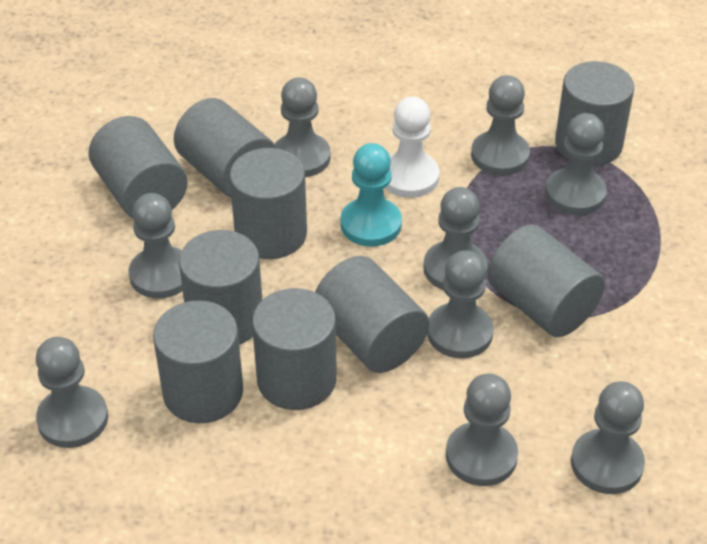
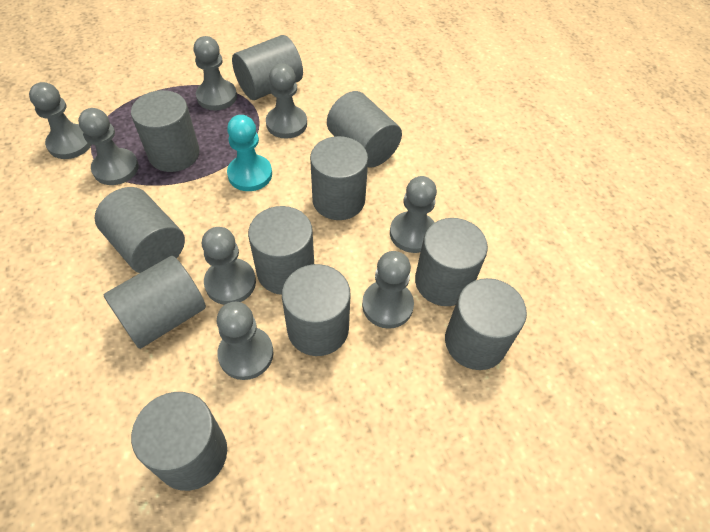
grey cylinder: [89,116,188,218] [153,301,243,423] [174,98,276,197] [179,230,262,345] [229,148,307,259] [252,288,337,410] [315,256,429,373] [487,224,605,337] [555,61,634,166] = 9 -> [95,187,185,273] [104,256,206,349] [131,90,200,172] [131,392,227,491] [232,35,303,100] [248,206,314,295] [282,264,351,356] [310,136,368,220] [327,91,402,168] [415,218,488,306] [445,278,527,370] = 11
grey pawn: [36,337,108,448] [129,193,183,298] [275,77,330,177] [424,187,487,290] [427,250,494,358] [446,374,518,486] [471,75,530,175] [545,113,607,215] [571,381,645,494] = 9 -> [29,82,92,159] [78,108,139,185] [193,36,237,110] [202,227,256,305] [217,302,273,380] [266,63,307,139] [362,251,414,329] [390,176,437,253] = 8
white pawn: [385,97,439,198] = 1 -> none = 0

